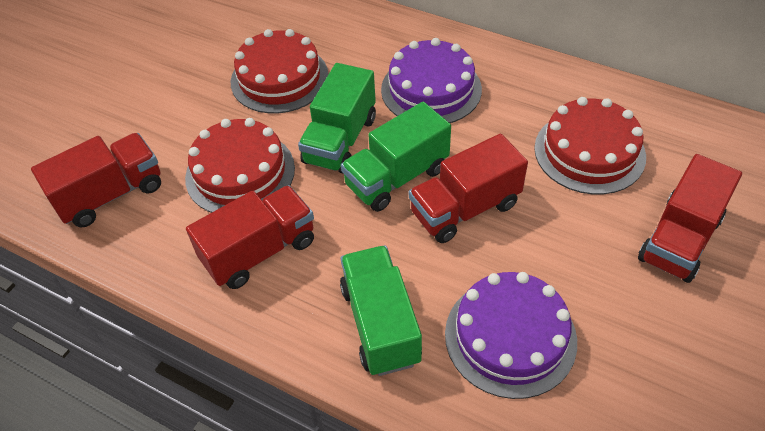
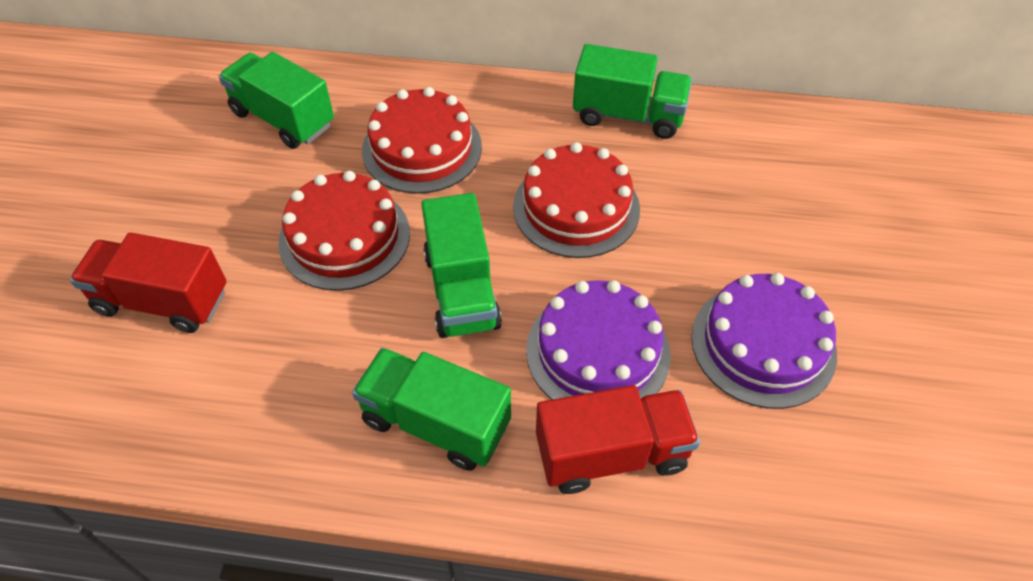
green truck: [298,63,376,174] [340,245,422,376] [341,102,451,212] = 3 -> [219,52,334,149] [352,348,511,471] [421,193,502,338] [573,44,692,139] = 4
red truck: [31,133,161,227] [186,185,314,289] [409,134,528,243] [638,154,742,283] = 4 -> [70,232,227,333] [536,385,700,494] = 2

